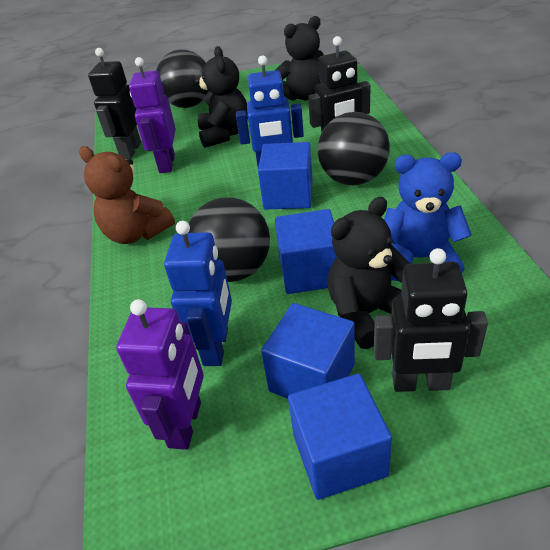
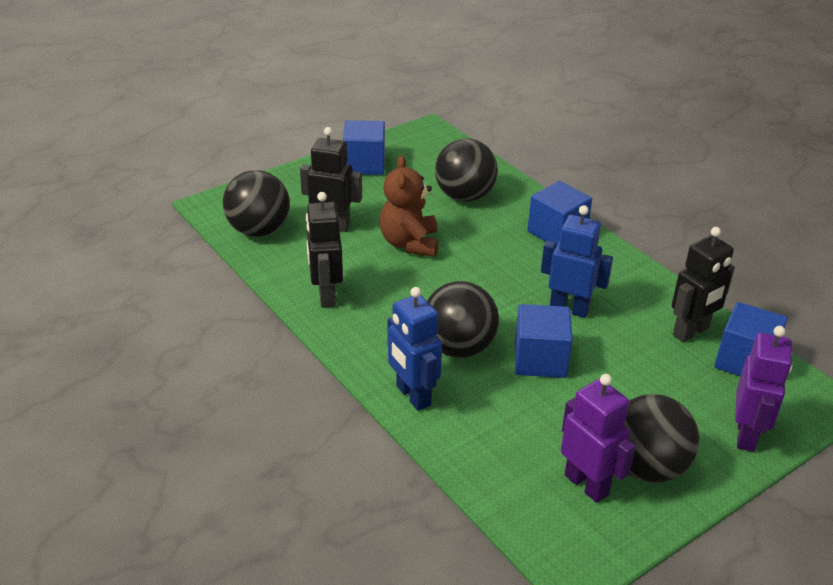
black ball: [156,49,209,108] [188,197,270,282] [318,112,390,185] = 3 -> [223,170,290,237] [427,281,499,358] [435,138,498,202] [624,394,699,483] = 4
black teddy bear: [195,46,248,148] [276,16,324,101] [327,197,410,349] = 3 -> none = 0
blue teddy bear: [384,152,472,281] = 1 -> none = 0

